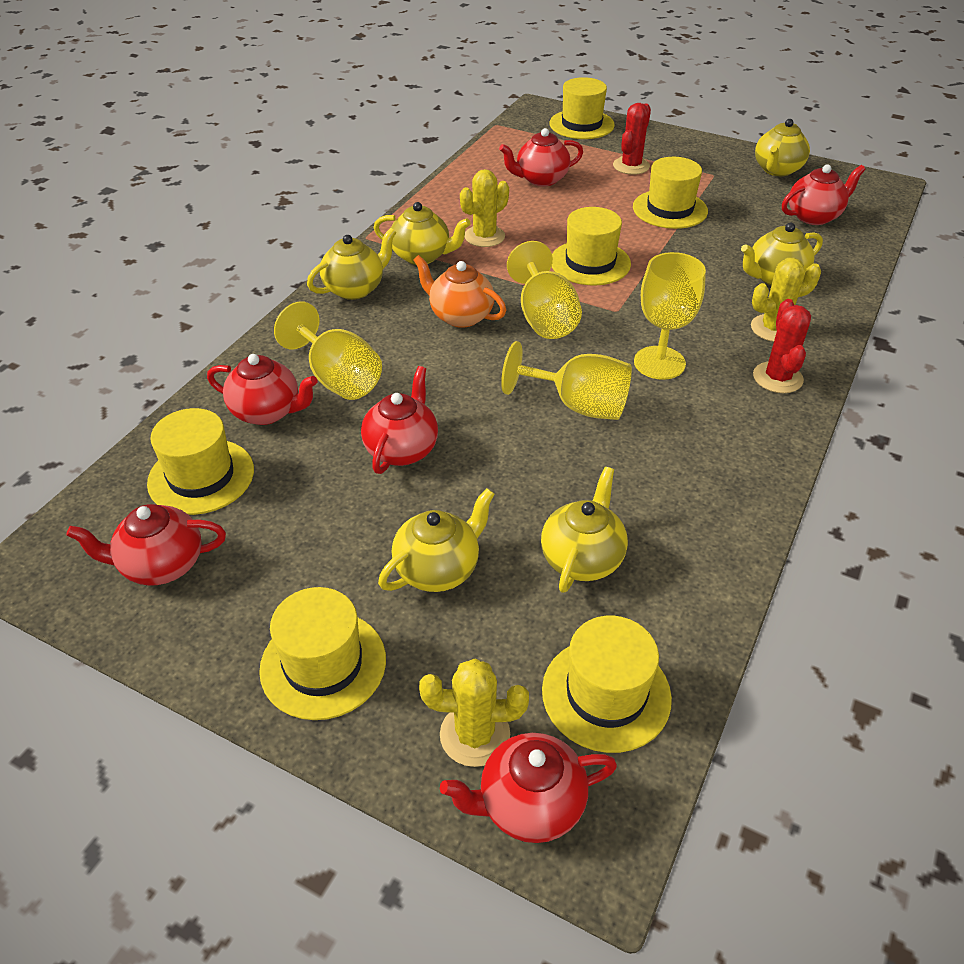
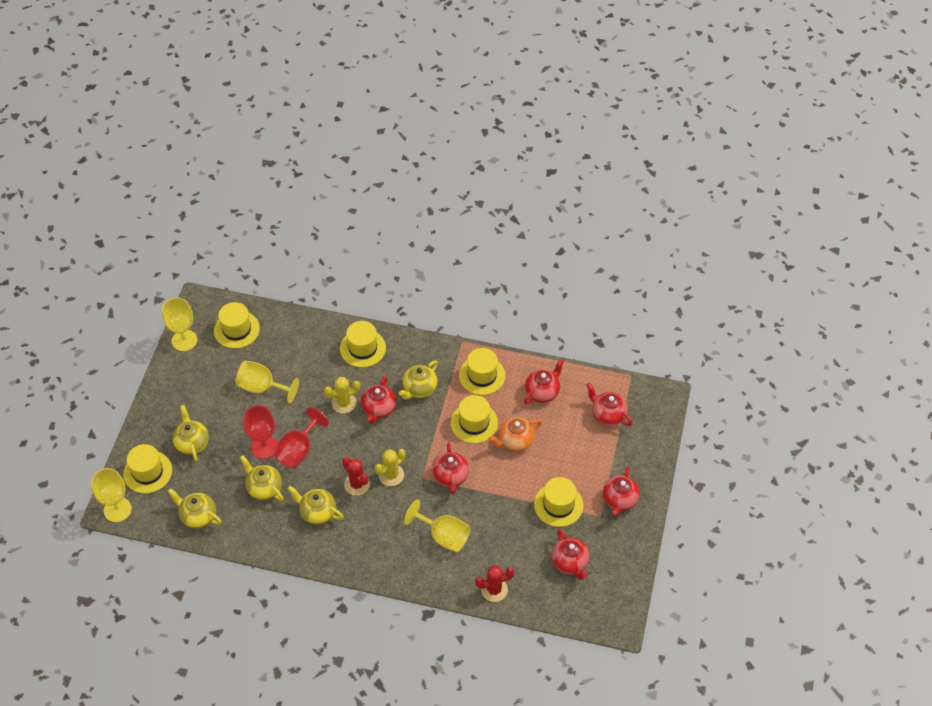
red goblet: none = 0 -> [243,405,277,459] [273,407,329,468] = 2
yellow cactus: [419,659,529,767] [460,169,509,247] [751,258,821,342] = 3 -> [324,377,360,413] [375,449,405,486] = 2
yellow teapot: [307,228,396,300] [374,202,471,265] [378,488,495,592] [541,467,628,593] [741,223,823,285] [755,119,810,176] = 6 -> [167,489,222,529] [172,405,209,462] [240,455,284,501] [288,486,344,525] [399,360,438,400] = 5

